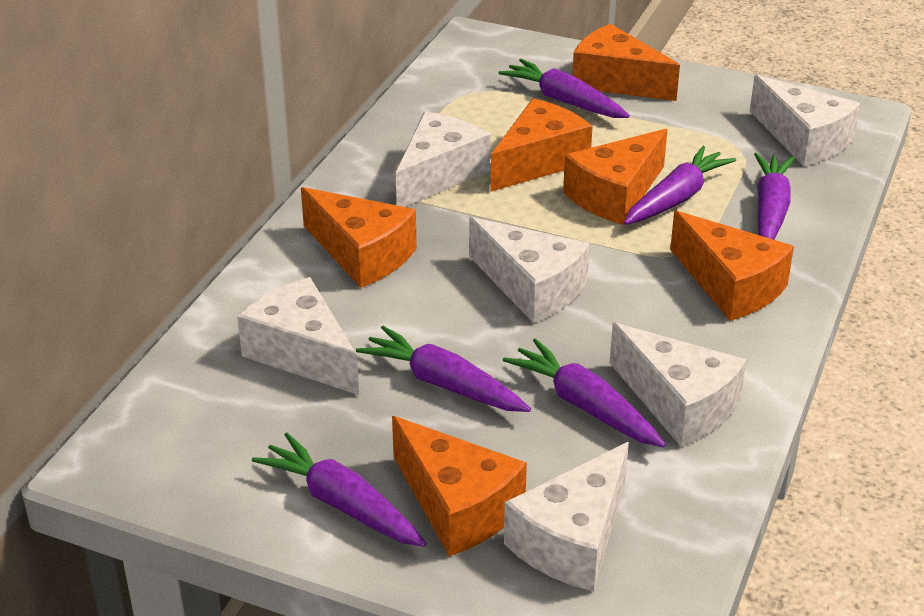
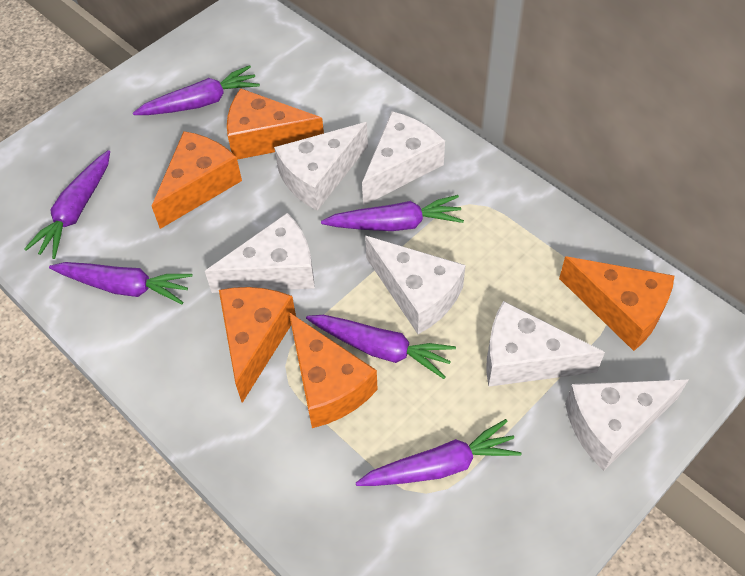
orange cheese: [301,187,417,288] [392,416,527,556] [491,98,593,192] [563,129,668,225] [572,24,680,101] [670,211,794,321] = 6 -> [152,131,242,229] [219,287,296,403] [227,88,324,160] [289,312,378,428] [559,257,674,351] = 5

